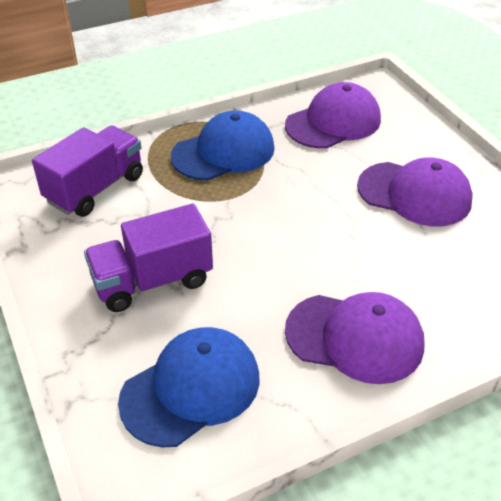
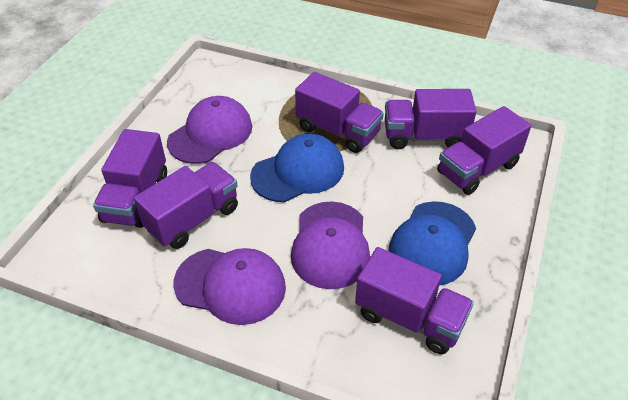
purple truck: [32,126,143,217] [84,204,213,312] = 2 -> [93,129,167,228] [134,162,238,249] [295,72,384,153] [355,247,474,354] [385,89,477,149] [437,106,531,195] = 6

